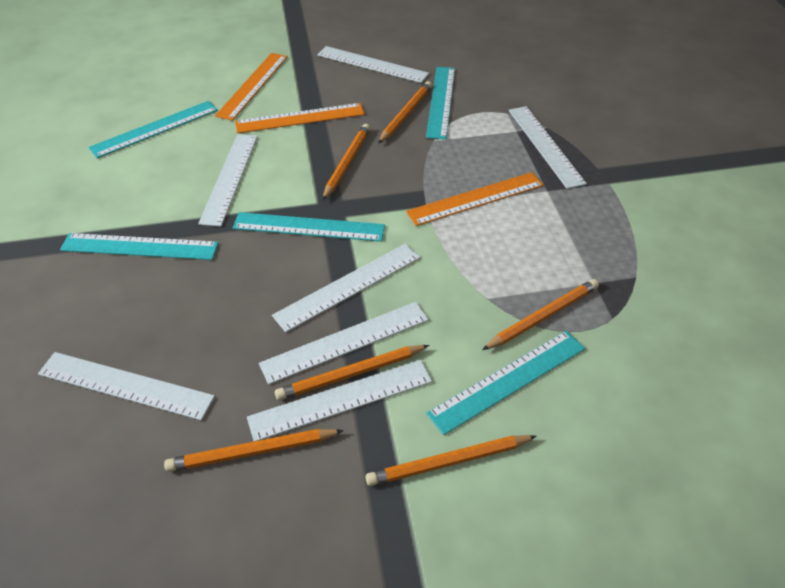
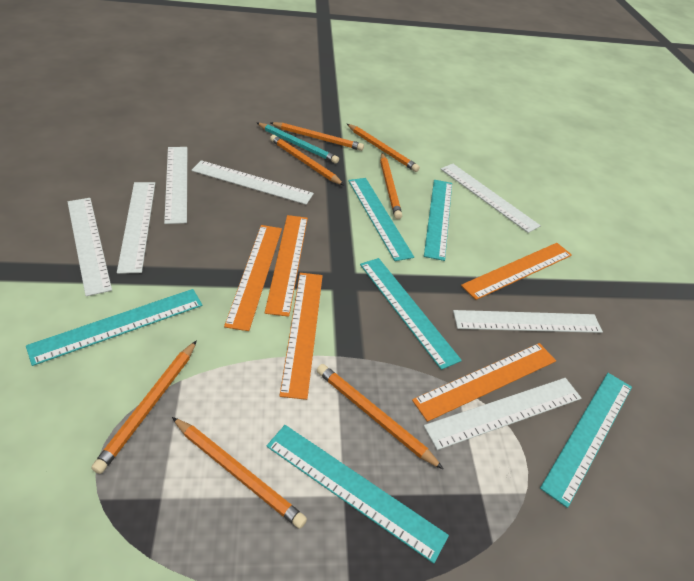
orange pencil: [164,429,344,472] [275,345,429,401] [322,124,370,201] [366,435,537,486] [378,81,432,144] [482,279,599,350] = 6 -> [91,340,197,474] [172,417,307,529] [270,135,345,186] [271,122,364,151] [317,364,444,470] [347,124,420,172] [380,153,402,219] = 7
orange ruler: [215,53,288,121] [235,103,365,133] [406,172,544,226] = 3 -> [224,225,282,331] [265,215,308,317] [280,273,323,400] [412,343,556,422] [461,243,572,300] = 5
turquoise pencil: none = 0 -> [257,123,339,164] = 1
turquoise ruler: [60,233,218,260] [89,101,218,158] [233,212,385,242] [426,67,455,140] [426,331,585,435] = 5 -> [26,289,203,366] [266,425,449,564] [348,178,414,261] [360,258,462,370] [424,180,452,261] [540,373,632,508] = 6

